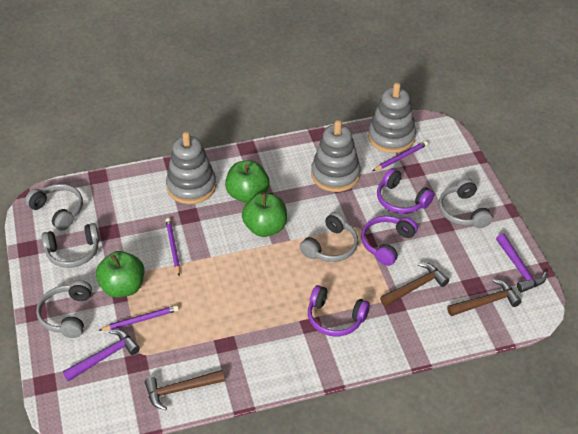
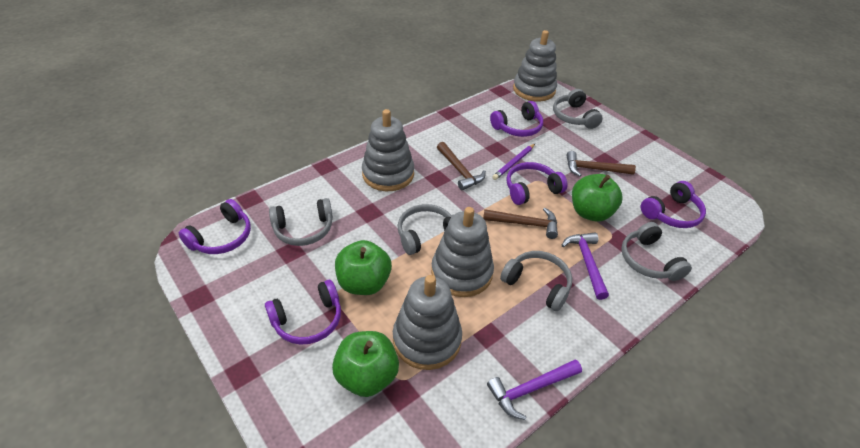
grey stacking toy: [166,132,216,204] [311,120,361,192] [368,83,416,153] = 3 -> [362,109,414,191] [393,275,462,370] [431,207,494,297] [513,30,557,102] = 4
purple headphones: [308,285,370,336] [361,216,418,266] [377,168,434,214] = 3 -> [179,199,251,254] [265,280,341,345] [490,101,543,137] [506,162,567,205] [641,181,706,228] = 5
purple pencil: [98,305,179,331] [166,218,180,276] [373,141,428,171] = 3 -> [492,144,535,180] = 1

